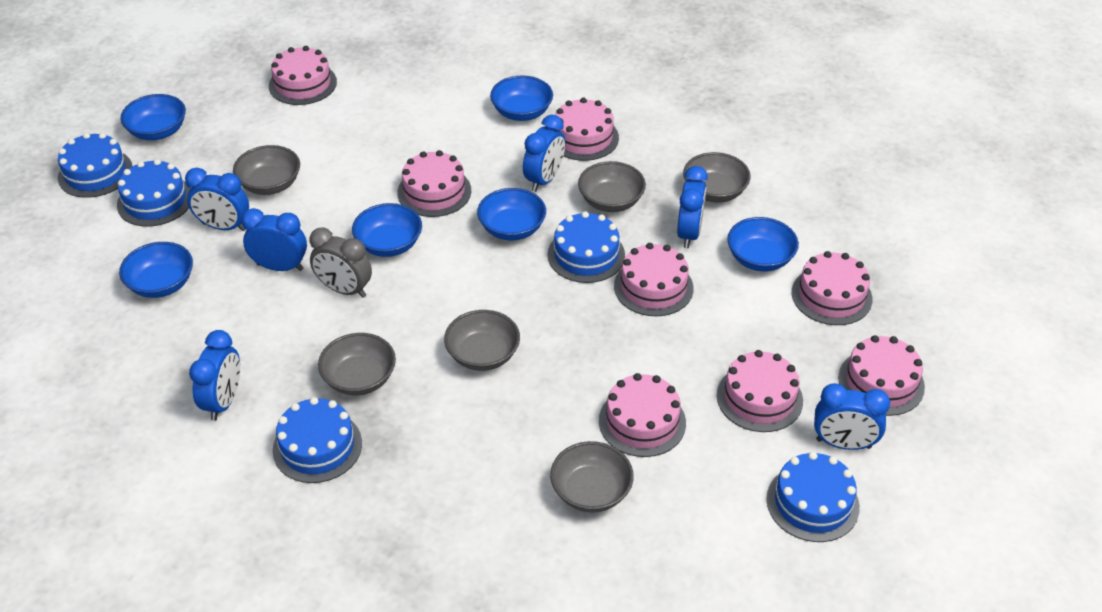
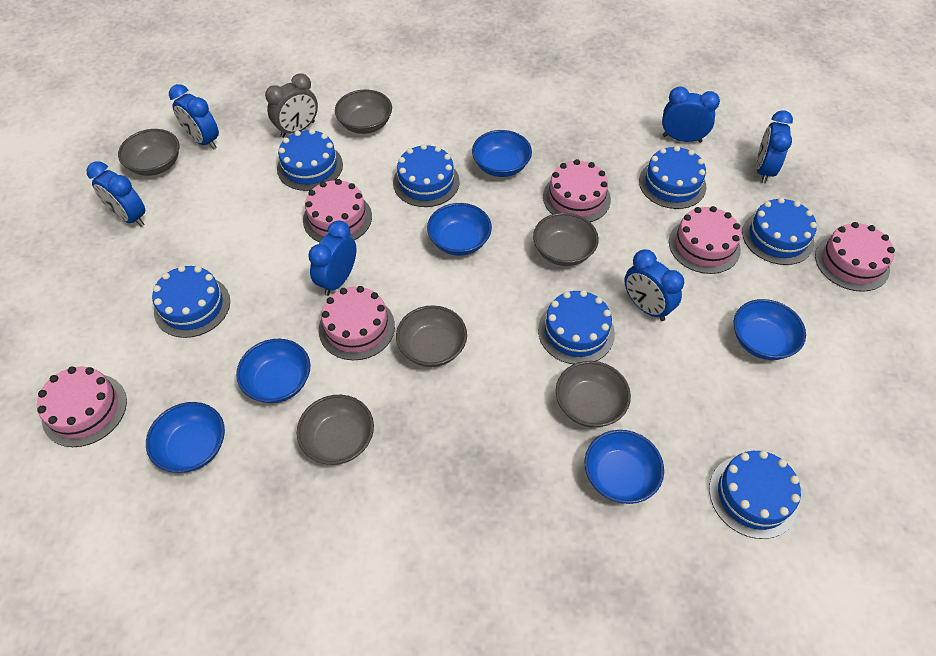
blue cake: [58,133,132,198] [117,159,191,227] [273,397,362,483] [548,211,625,283] [766,452,860,542] = 5 -> [152,265,230,338] [277,129,343,191] [393,144,460,207] [538,290,615,364] [639,146,706,209] [709,450,801,539] [742,197,817,265] = 7
pink cake: [269,46,337,105] [397,150,471,217] [555,98,619,161] [599,373,686,457] [614,243,694,316] [717,350,803,432] [792,251,872,325] [838,335,925,416] = 8 -> [37,367,127,447] [303,179,372,242] [319,286,395,360] [543,159,611,222] [669,206,741,274] [815,222,895,292] = 6

